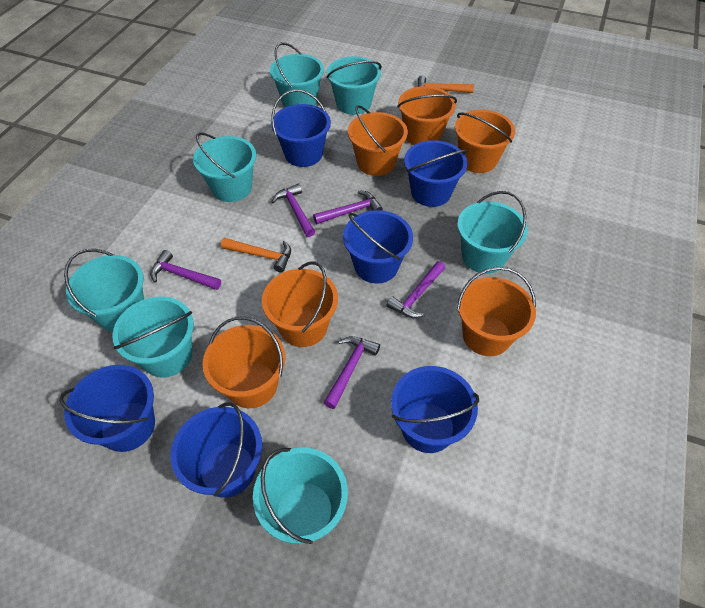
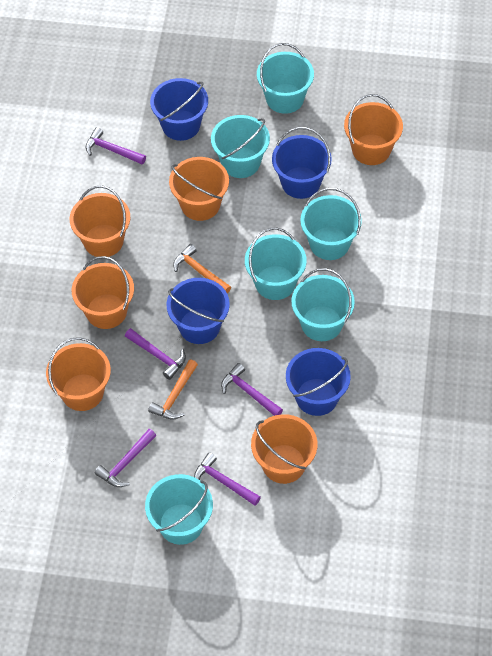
blue bucket: [59,365,155,452] [171,402,262,498] [271,89,331,167] [343,210,413,284] [391,366,479,453] [404,140,468,207] = 6 -> [150,78,208,141] [167,278,230,344] [272,127,332,199] [286,348,351,416] = 4
turquoise bucket: [64,249,144,332] [113,296,194,378] [193,132,256,202] [253,447,348,544] [270,42,324,107] [326,56,382,115] [457,191,528,274] = 7 -> [145,474,213,545] [211,115,270,178] [245,228,307,300] [257,43,314,114] [291,268,355,341] [300,188,362,260] = 6

